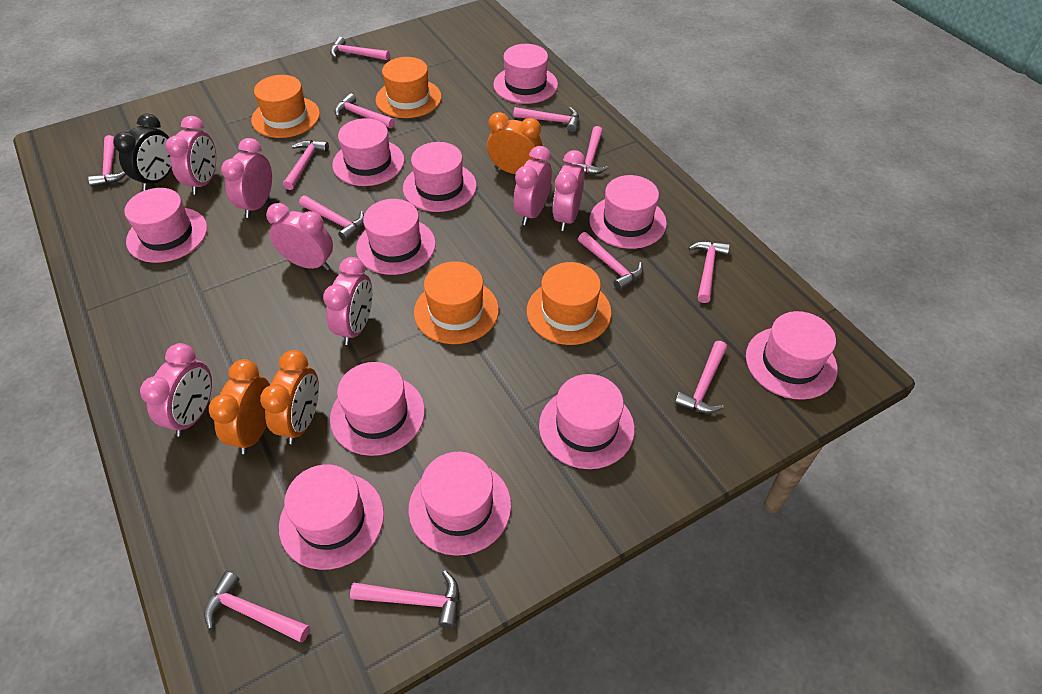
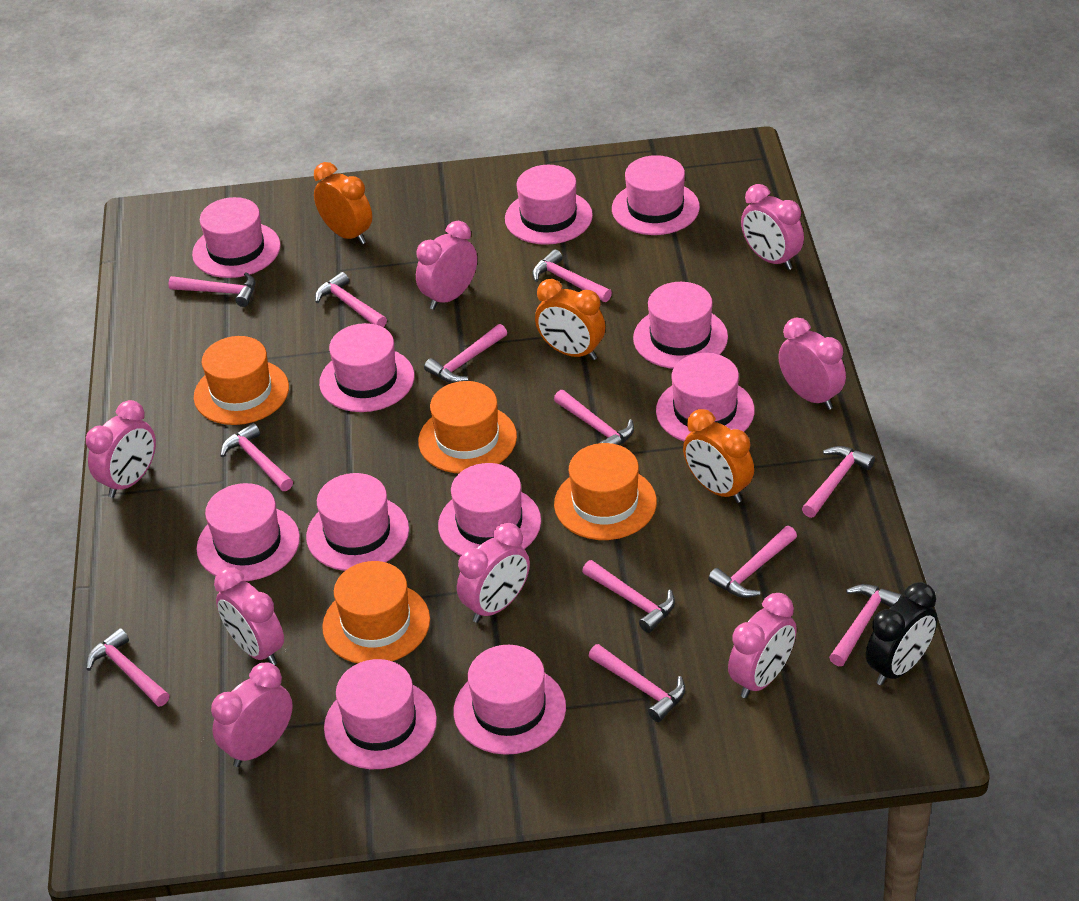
pink clock: [140,343,212,437] [166,116,216,195] [221,138,272,218] [266,203,333,270] [323,257,372,345] [514,146,552,225] [553,150,585,231] = 7 -> [86,400,156,498] [211,662,293,767] [214,567,284,665] [416,221,477,310] [457,523,530,623] [728,593,797,698] [741,184,804,270] [778,317,846,410] = 8

